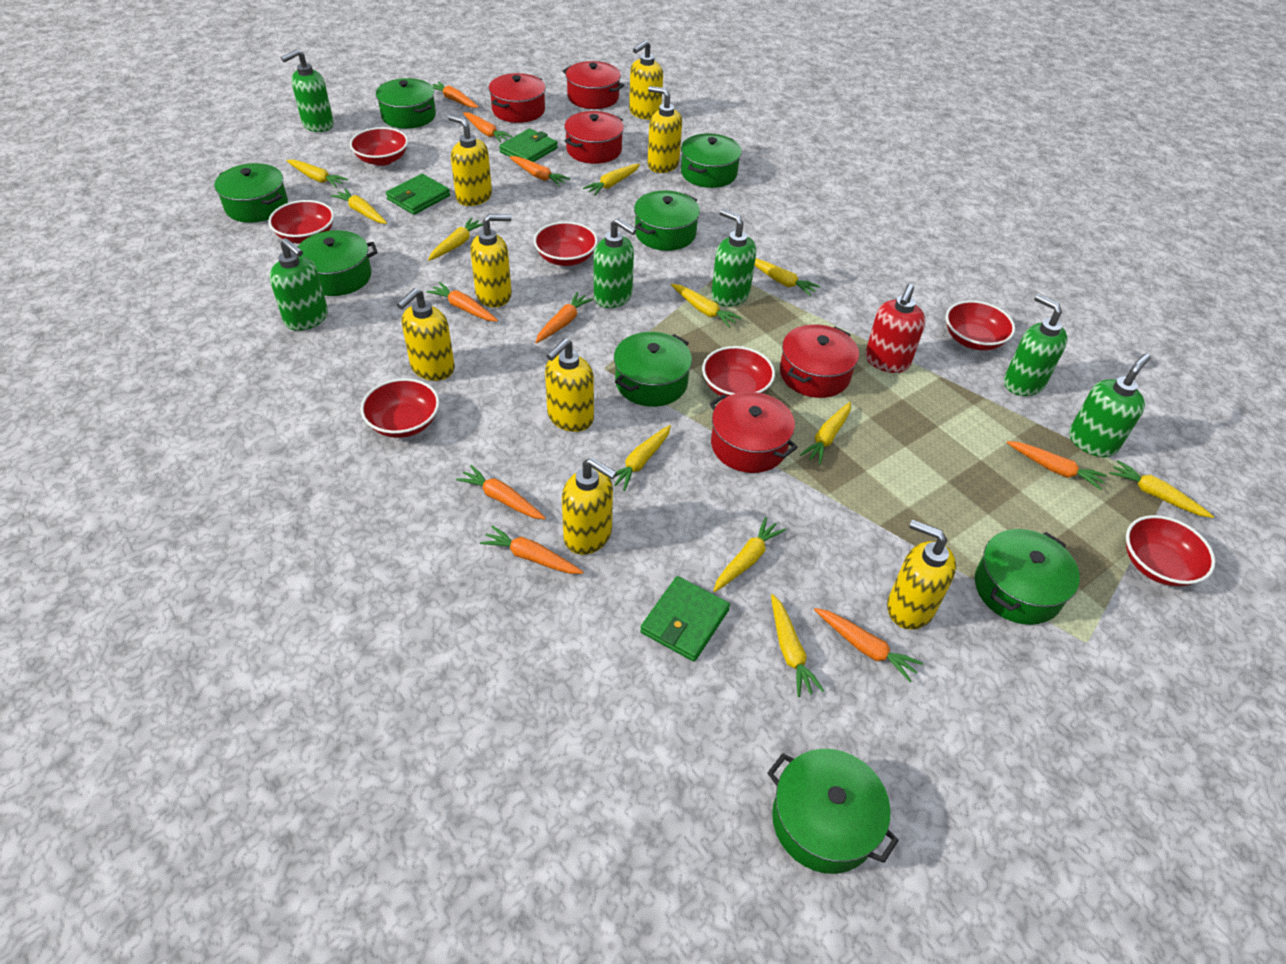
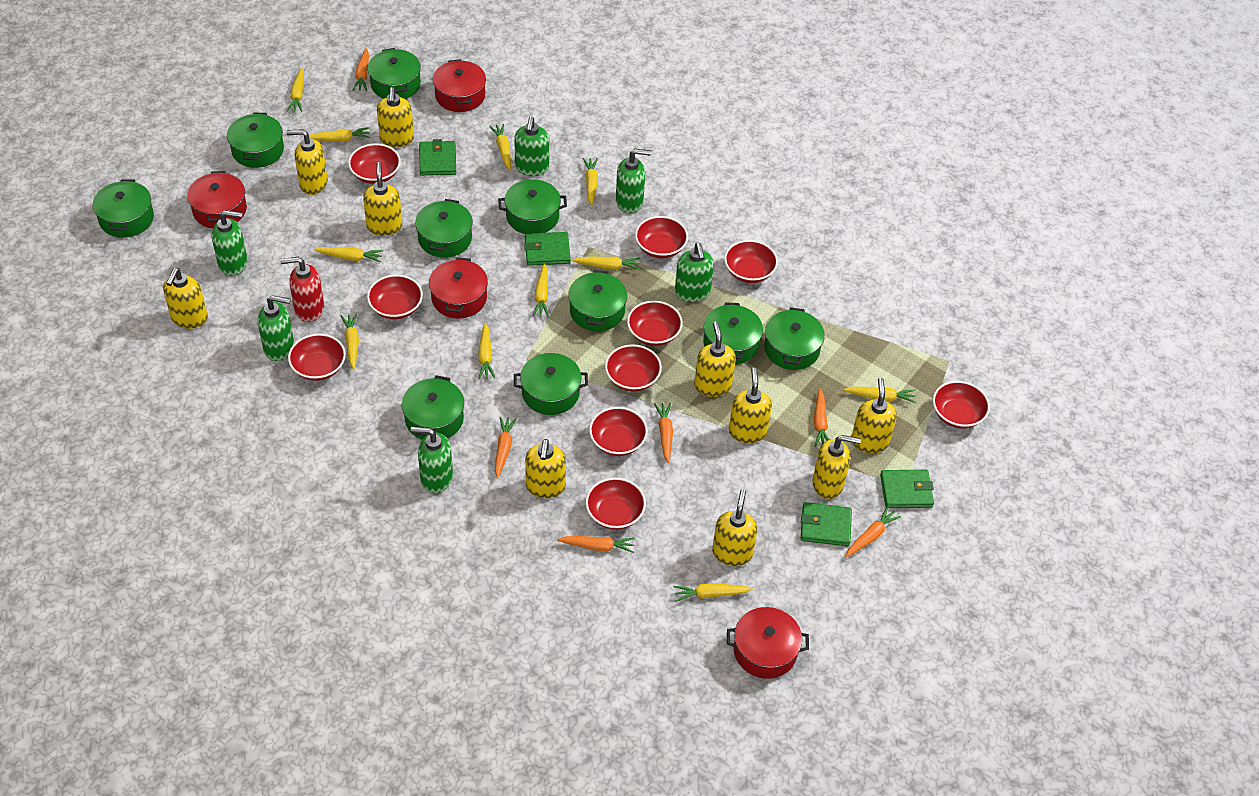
green pot: [214,163,288,223] [298,230,378,296] [376,78,436,129] [614,332,692,407] [634,190,700,251] [681,133,742,188] [767,749,899,874] [975,529,1080,625] = 8 -> [93,179,154,238] [227,112,284,168] [368,48,421,99] [402,375,464,440] [415,199,473,258] [498,179,567,234] [514,353,588,415] [568,270,627,331] [703,302,763,365] [764,307,825,370] = 10
green wallet: [386,174,450,215] [499,129,558,162] [640,576,730,662] = 3 -> [419,139,456,176] [524,232,571,266] [801,502,852,546] [880,470,934,508] = 4
orange carrot: [426,282,498,322] [432,82,478,108] [456,465,546,520] [463,112,513,143] [480,525,583,574] [509,156,570,187] [535,292,593,343] [814,608,923,682] [1007,441,1107,490] = 9 -> [353,48,369,91] [495,417,517,479] [557,536,635,553] [654,403,673,463] [814,388,829,447] [845,506,901,558] = 6
red bowl: [268,200,334,244] [350,127,408,166] [360,378,439,438] [534,221,598,266] [702,346,775,396] [946,300,1015,350] [1126,515,1215,586] = 7 -> [288,334,346,381] [348,143,401,184] [367,275,423,319] [586,478,646,530] [589,407,648,456] [605,344,662,391] [627,301,683,346] [635,216,688,258] [724,240,778,283] [933,381,990,429] = 10
red pot: [489,73,546,123] [563,61,624,109] [564,111,624,164] [710,392,798,473] [780,324,859,398] = 5 -> [187,171,247,228] [429,257,488,318] [433,59,486,112] [727,607,809,679] = 4
yellow soap dispenser: [397,288,455,381] [448,115,492,206] [470,214,512,308] [545,339,594,432] [562,458,617,555] [629,40,663,120] [648,86,682,173] [887,520,956,630] = 8 -> [163,268,208,329] [286,129,328,195] [363,162,402,236] [377,87,414,148] [525,439,566,498] [694,321,736,397] [712,489,757,566] [729,368,772,443] [812,435,861,499] [851,378,897,453] = 10

